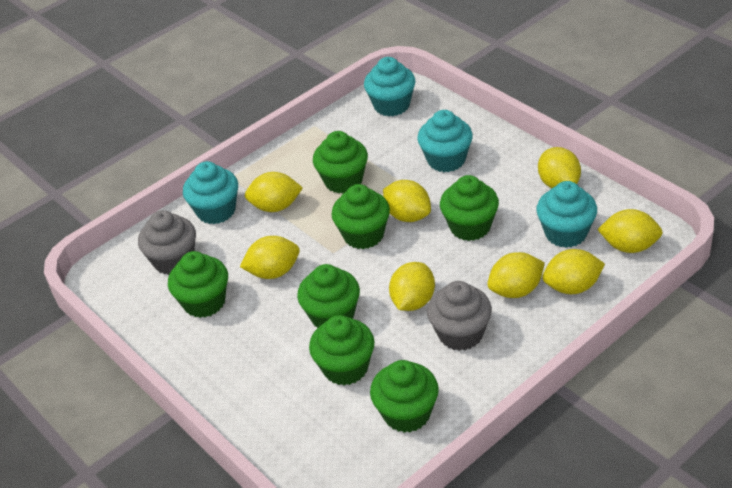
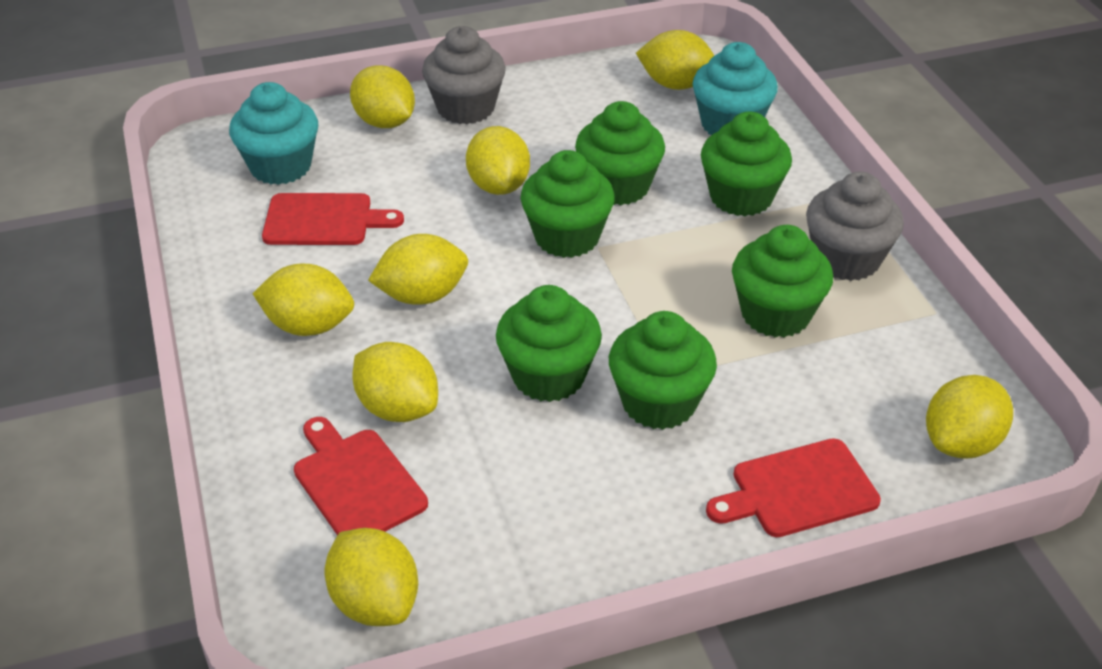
green cupcake: [168,251,228,318] [297,264,360,328] [309,315,375,385] [313,131,368,193] [331,184,390,249] [370,360,439,433] [440,175,499,241] = 7 -> [496,285,602,402] [521,150,615,258] [575,101,665,205] [609,311,717,430] [701,111,792,216] [732,225,833,338] = 6
red cutting board: none = 0 -> [262,193,404,245] [294,417,428,535] [706,438,881,537] = 3
turquoise cupcake: [183,161,238,224] [364,57,416,116] [417,110,473,172] [537,181,597,248] = 4 -> [229,82,318,185] [693,42,778,135] = 2

